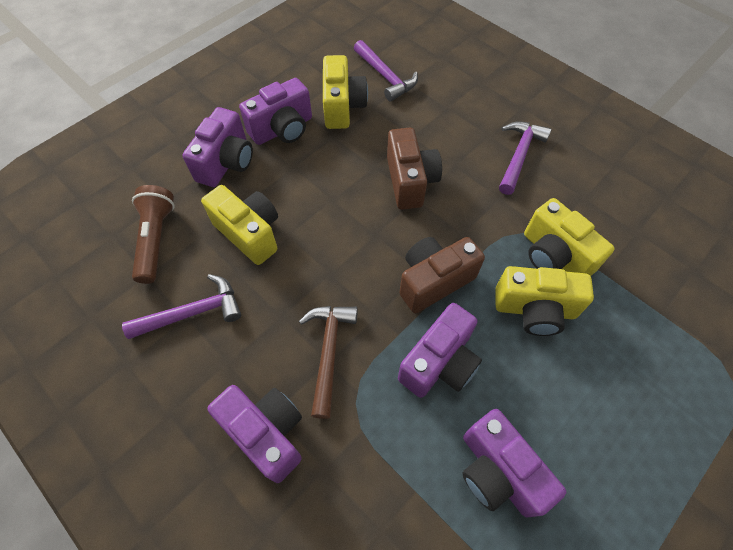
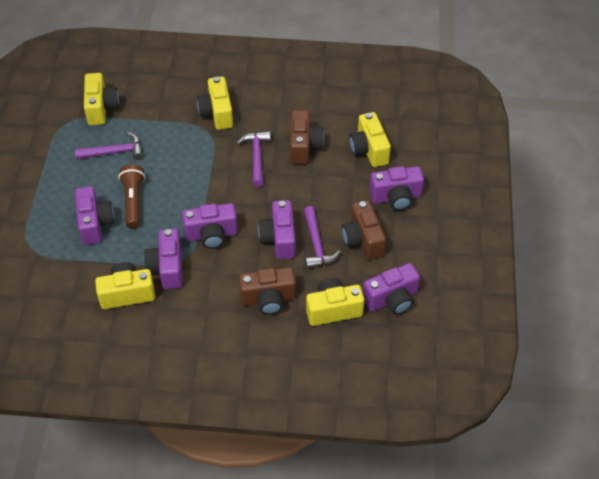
brown camera: [387,128,442,210] [399,237,485,313] = 2 -> [239,267,296,315] [290,110,324,164] [342,200,386,260] = 3
brown hammer: [299,306,358,419] = 1 -> none = 0
purple camera: [183,107,253,187] [207,385,302,483] [239,78,312,145] [398,303,482,398] [462,409,566,517] = 5 -> [75,186,115,245] [144,229,183,289] [182,203,238,249] [258,200,296,259] [363,263,420,315] [369,166,424,210] = 6
yellow camera: [201,185,278,265] [323,55,368,129] [495,266,594,336] [524,198,615,276] = 4 -> [84,73,119,125] [95,262,155,309] [197,76,233,130] [306,278,364,326] [349,112,391,167] = 5

